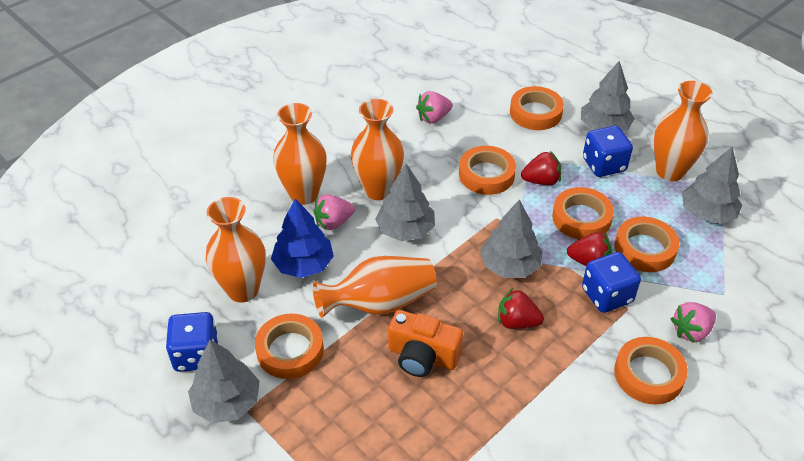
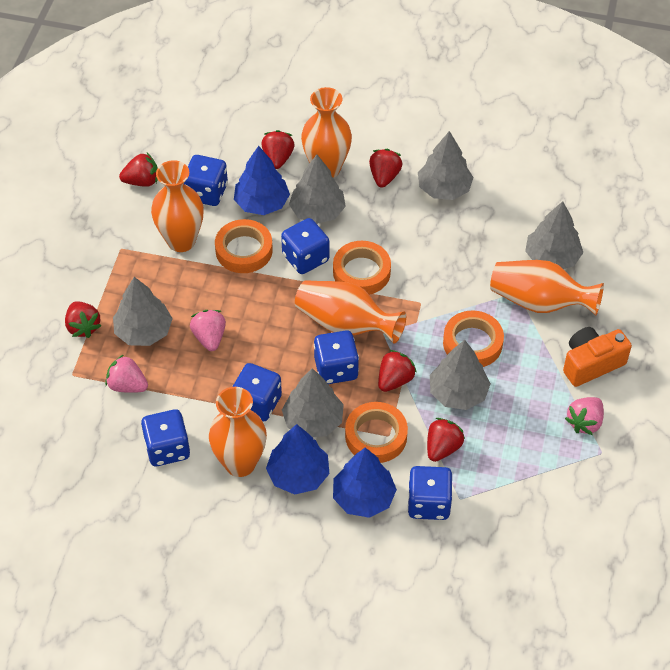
blue dice: [166,312,219,372] [582,252,641,313] [583,126,633,177] = 3 -> [141,409,190,466] [184,155,228,206] [232,363,282,421] [281,218,330,274] [314,330,359,384] [407,466,453,520] = 6
blue tree: [271,198,334,278] = 1 -> [234,146,290,215] [266,424,329,494] [333,447,397,518] = 3
grey tree: [188,340,260,423] [375,164,435,241] [480,199,542,278] [581,61,635,131] [682,147,742,224] = 5 -> [113,277,173,346] [282,368,344,437] [289,154,346,224] [418,131,474,200] [430,340,491,410] [525,201,583,269] = 6
orange tape: [255,314,324,379] [459,146,516,195] [510,86,564,130] [552,187,614,239] [614,217,679,272] [614,337,688,404] = 6 -> [215,219,273,273] [333,241,391,295] [345,402,408,463] [443,310,504,367] = 4
red strawberry: [498,288,544,329] [521,151,561,185] [567,232,612,266] = 3 -> [65,301,101,338] [119,153,158,187] [261,130,295,169] [369,149,402,188] [378,350,417,392] [427,418,465,462] = 6

